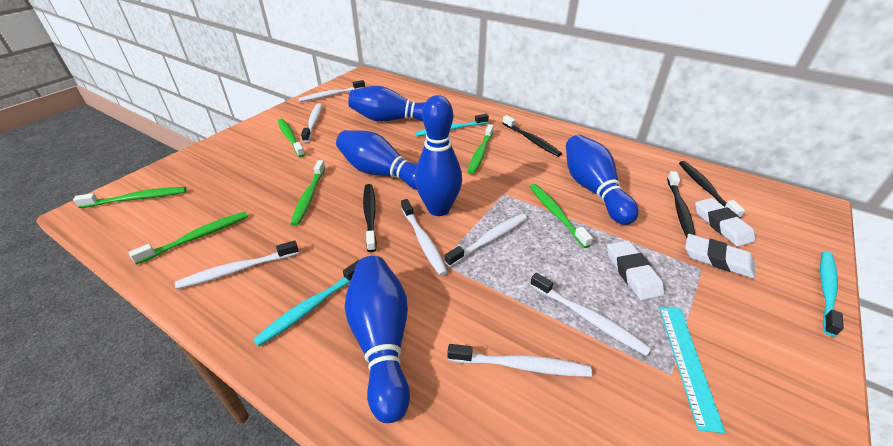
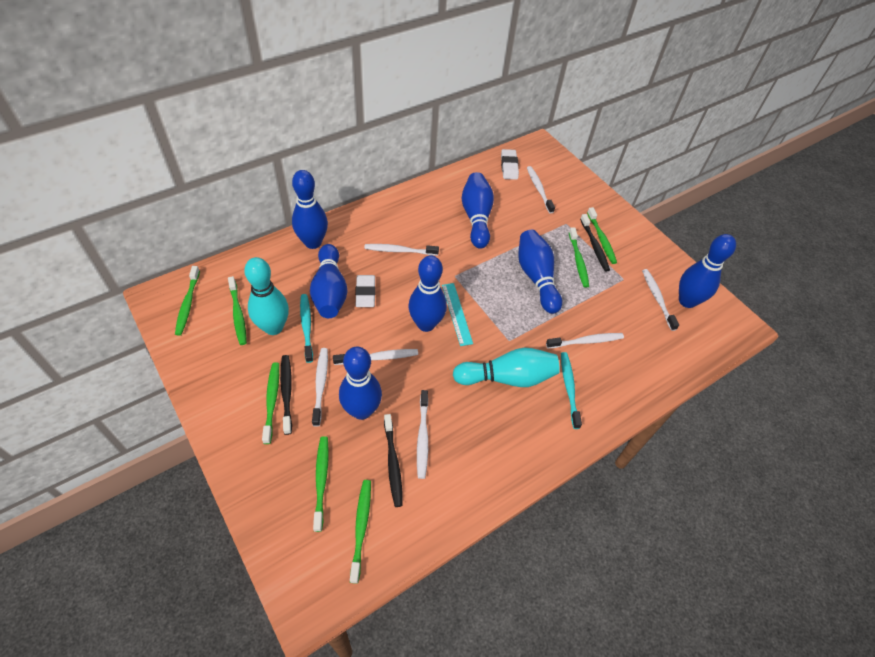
black toothbrush: [363,184,377,252] [502,115,562,157] [667,171,695,238] [679,161,745,218] = 4 -> [280,355,292,435] [384,414,403,507] [580,214,610,272] = 3
blue bowling pin: [336,130,417,190] [344,256,410,423] [348,86,426,122] [415,95,462,216] [566,135,639,225] = 5 -> [292,170,328,249] [310,244,348,318] [339,347,382,420] [408,255,447,332] [462,172,494,249] [518,230,562,314] [679,234,736,308] = 7
green toothbrush: [73,187,186,208] [129,212,248,265] [278,119,305,157] [291,160,326,226] [468,124,494,174] [530,184,593,248] = 6 -> [175,266,200,336] [228,276,247,345] [262,362,279,444] [313,436,329,532] [350,480,371,584] [569,227,589,288] [587,207,617,264] = 7
turquoise bowling pin: none = 0 -> [244,257,289,335] [453,348,560,387] = 2
turquoise toothbrush: [253,260,359,346] [415,114,489,136] [820,251,844,337] = 3 -> [300,294,313,363] [561,352,582,429] = 2
white eraser: [607,240,664,300] [685,234,755,279] [695,198,756,247] = 3 -> [355,275,376,307] [501,149,519,180] = 2

